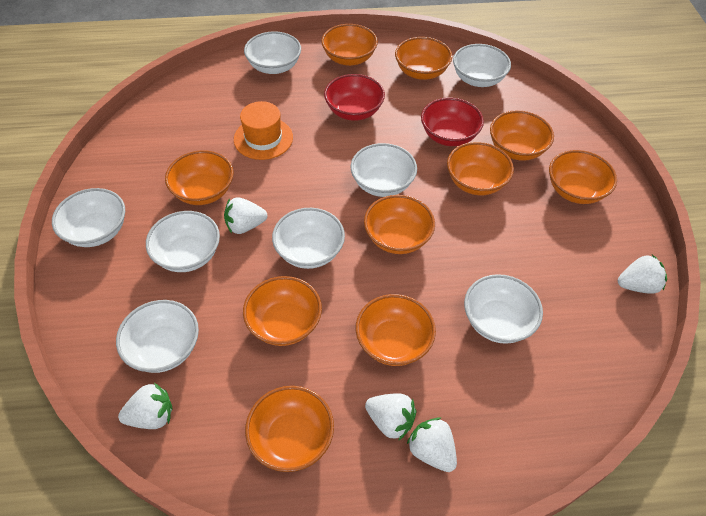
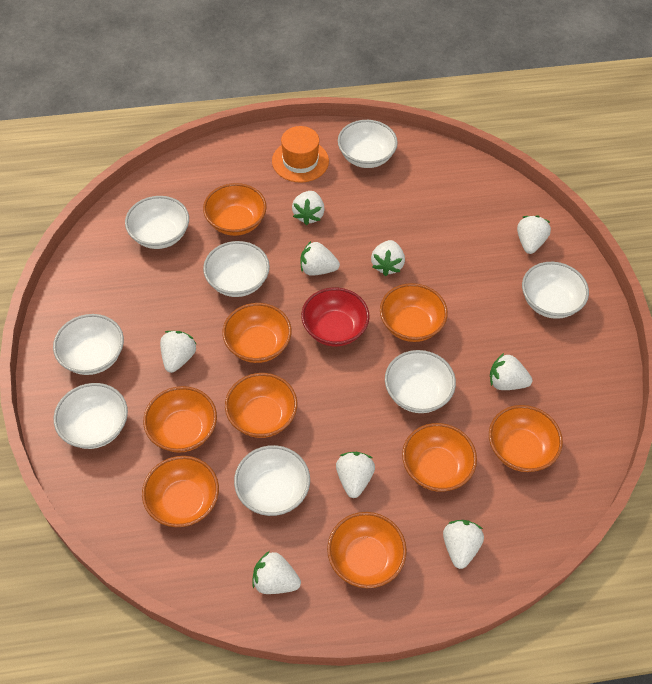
orange bowl: [165,150,234,205] [243,276,322,346] [245,386,334,472] [321,24,378,66] [356,294,436,366] [364,195,435,254] [395,37,452,80] [447,142,514,195] [490,110,554,161] [549,150,617,204] = 10 -> [142,456,219,527] [143,386,217,453] [203,183,267,236] [222,303,292,363] [225,373,297,438] [327,512,407,588] [380,283,448,342] [402,423,477,492] [489,405,563,472] = 9
red bowl: [324,74,385,121] [421,98,484,146] = 2 -> [301,287,370,346] = 1
white strawberry: [118,383,173,429] [224,197,267,234] [365,393,417,441] [407,417,457,472] [618,255,667,294] = 5 -> [160,331,196,373] [252,551,301,594] [292,191,325,225] [301,241,340,276] [336,452,375,498] [371,240,405,276] [443,520,484,569] [490,353,532,390] [517,215,551,254] = 9

